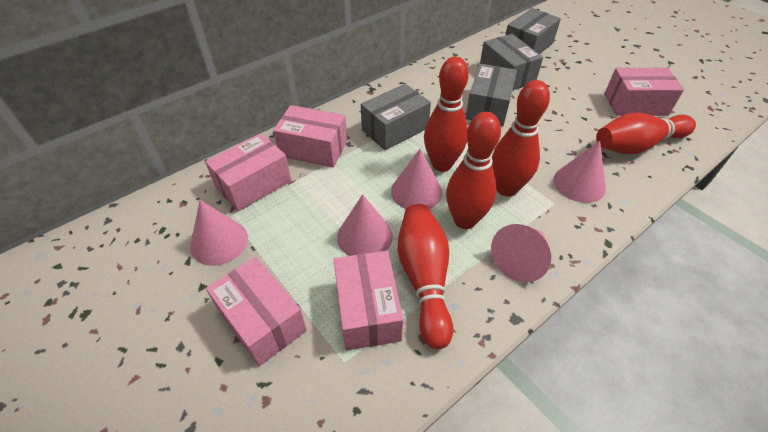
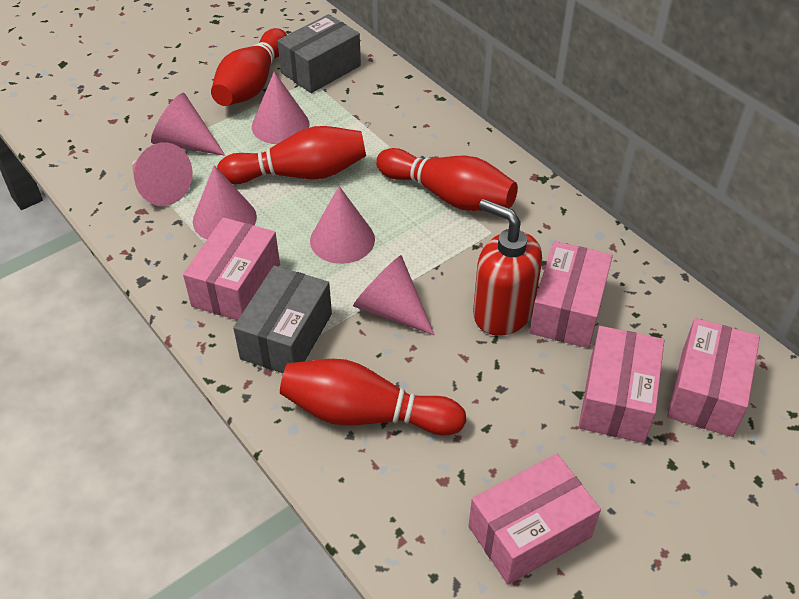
grey box: [361,84,431,150] [466,64,517,126] [480,34,543,90] [506,8,561,54] = 4 -> [233,265,332,373] [277,14,361,93] = 2
pink cone: [190,200,248,266] [337,194,393,256] [391,149,442,209] [491,224,551,282] [554,141,606,203] = 5 -> [132,142,192,206] [151,93,225,156] [193,165,257,239] [252,72,310,144] [310,186,375,264] [353,255,434,335] = 6
red bowling pin: [398,204,453,349] [424,57,469,172] [446,112,501,229] [492,80,550,197] [596,113,696,154] = 5 -> [211,28,287,106] [217,126,366,184] [280,359,466,436] [376,148,518,211] = 4
red soap dispenser: none = 0 -> [473,199,542,336] = 1

